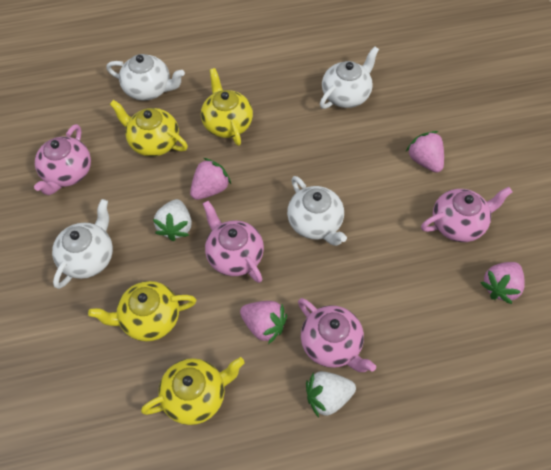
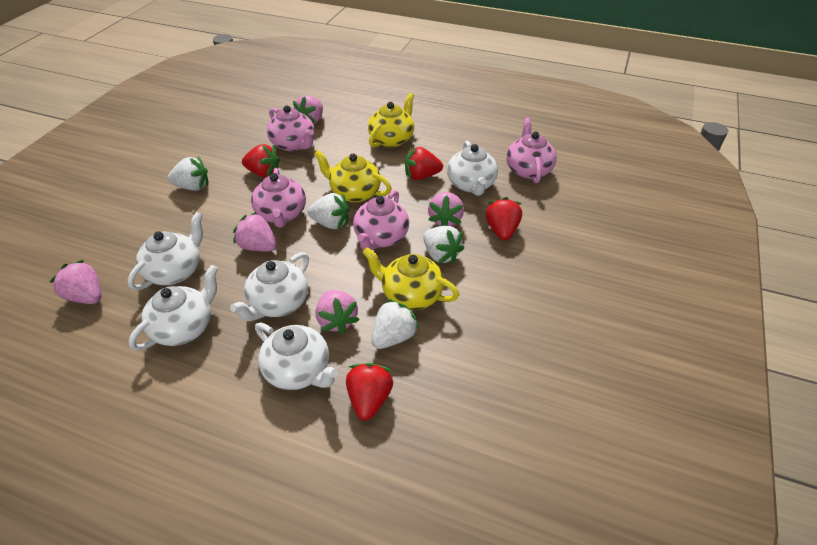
pink strawberry: [190,158,231,200] [240,301,287,344] [406,131,444,173] [481,262,524,304] = 4 -> [50,260,101,304] [233,212,277,252] [293,95,323,124] [316,290,359,334] [428,192,464,226] = 5
red strawberry: none = 0 -> [242,144,280,177] [346,363,393,421] [405,147,443,180] [486,197,522,240] = 4
white strawberry: [153,199,192,241] [306,371,356,418] = 2 -> [167,157,208,191] [307,193,349,229] [371,299,420,349] [423,226,464,264] = 4
white teapot: [52,199,113,289] [106,54,185,101] [287,176,347,246] [320,46,379,109] = 4 -> [128,212,203,290] [129,265,218,351] [230,252,309,321] [255,323,338,390] [447,141,498,196] = 5
yellow teapot: [88,281,197,342] [110,100,188,157] [141,357,245,425] [201,68,253,146] = 4 -> [314,150,392,203] [363,247,459,310] [368,93,414,148] = 3

